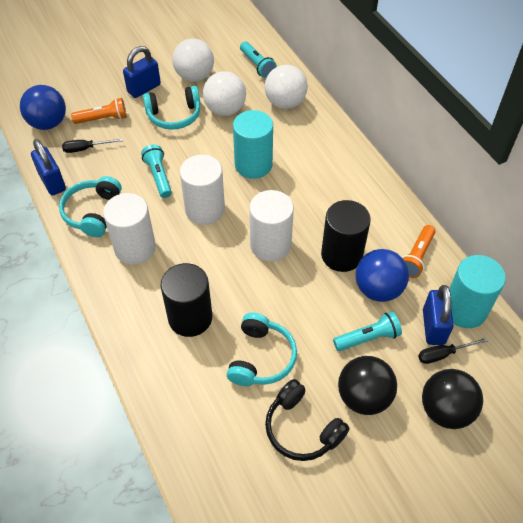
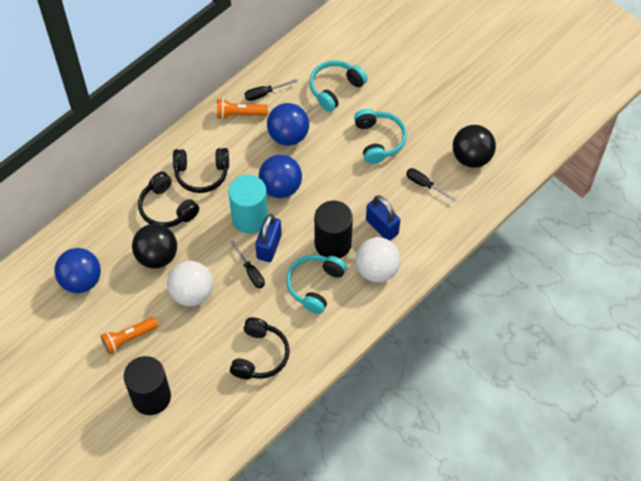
black headphones: [265,379,350,461] = 1 -> [138,172,199,228] [173,148,229,193] [230,317,290,379] = 3
black screwdriver: [62,138,123,153] [418,338,488,364] = 2 -> [230,241,265,288] [245,79,298,101] [406,168,457,202] = 3
blue ball: [20,85,66,130] [356,249,409,302] = 2 -> [55,248,101,293] [259,155,302,198] [267,103,309,146] = 3
blue padlock: [31,139,66,196] [123,46,161,98] [423,285,454,345] = 3 -> [255,214,282,262] [366,195,400,241] = 2
turquoise cylinder: [233,110,273,179] [449,255,506,328] = 2 -> [228,175,268,234] = 1
turquoise flashlight: [141,144,172,198] [240,42,277,78] [333,311,402,351] = 3 -> none = 0
white ball: [172,38,214,82] [203,71,246,116] [265,65,308,109] = 3 -> [167,261,213,306] [355,237,401,282] = 2
white cylinder: [103,193,156,265] [180,155,225,225] [249,190,294,261] = 3 -> none = 0

